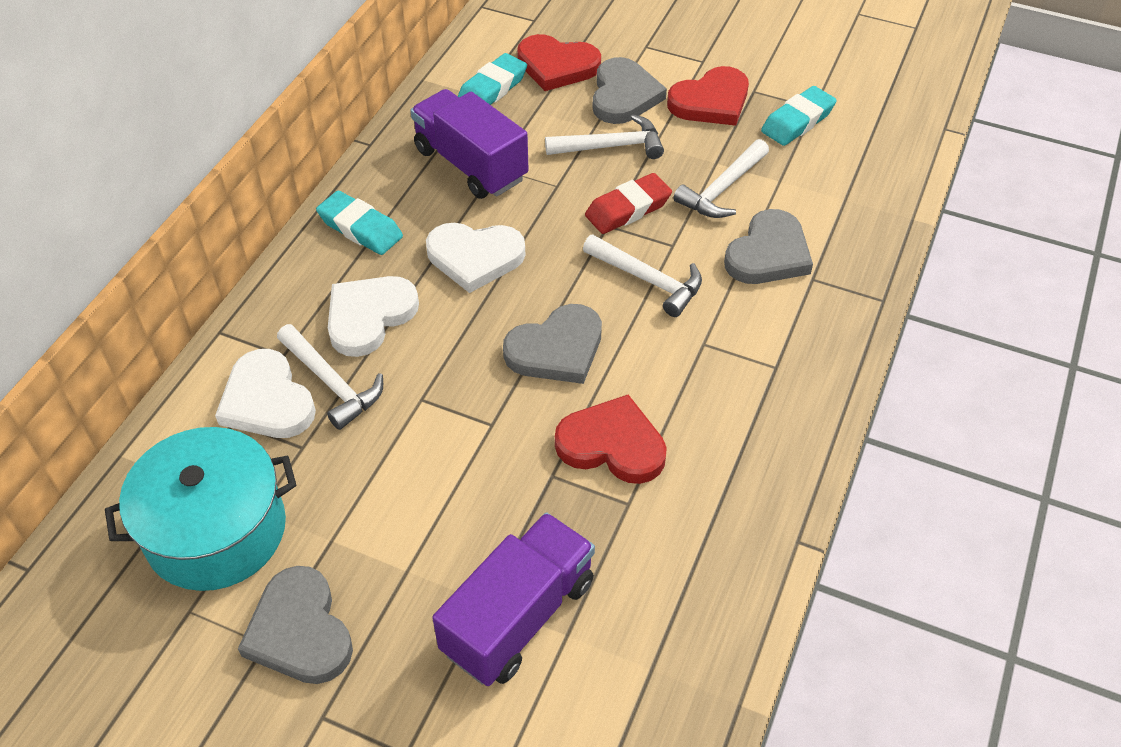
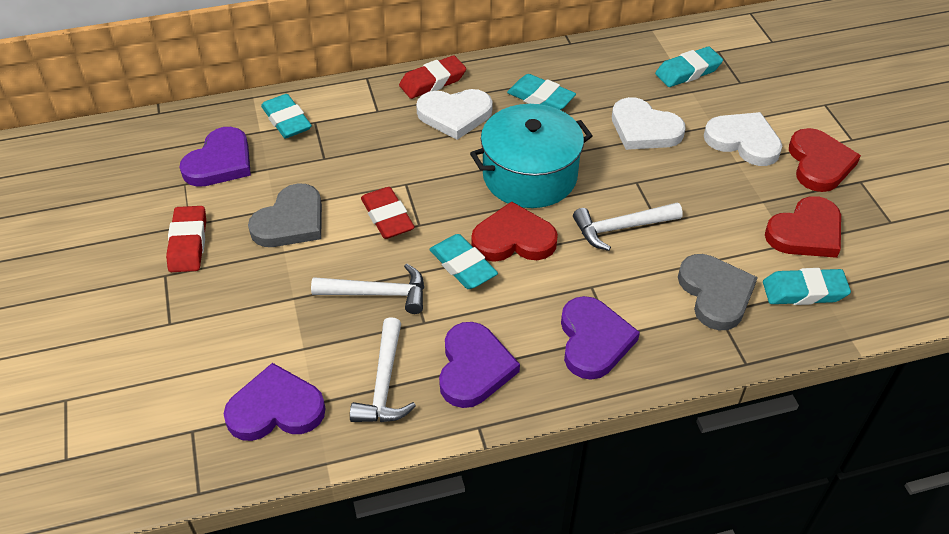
grey heart: [238,566,353,684] [503,304,602,384] [592,57,667,124] [724,209,813,284] = 4 -> [248,183,322,247] [678,254,758,331] = 2
purple heart: none = 0 -> [179,127,251,187] [223,363,326,441] [439,322,520,408] [561,296,640,380] = 4
purple truck: [410,89,529,199] [432,512,595,686] = 2 -> none = 0
red eraser: [585,173,672,234] = 1 -> [166,206,206,272] [361,187,415,239] [399,55,466,99] = 3
turquoise eraser: [316,191,403,255] [458,53,527,105] [761,86,837,146] = 3 -> [261,94,312,138] [429,234,498,289] [507,74,576,110] [655,46,723,87] [763,268,851,305] = 5
white hammer: [277,324,383,430] [545,114,664,159] [583,235,702,317] [673,139,769,218] = 4 -> [311,264,424,314] [350,317,416,422] [573,203,683,251] = 3

